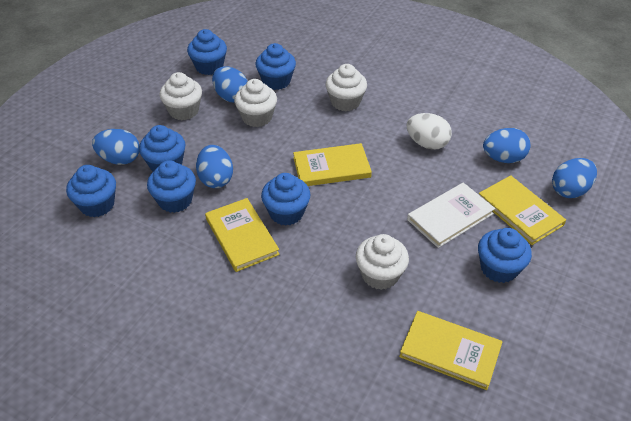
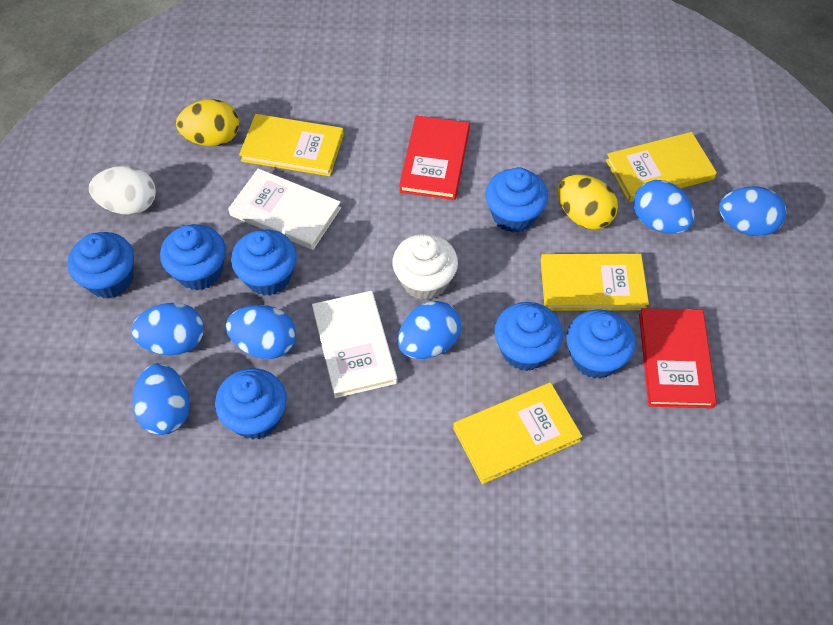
blue egg: [92,129,139,165] [196,145,233,188] [212,67,248,103] [483,128,531,163] [552,158,597,198] = 5 -> [131,303,204,355] [132,363,190,435] [226,305,296,359] [398,301,461,359] [633,180,695,234] [719,187,787,236] = 6
red book: none = 0 -> [399,115,470,200] [639,308,717,408] = 2
white book: [407,183,495,248] = 1 -> [228,168,341,250] [312,291,397,398] = 2
white cupcake: [159,72,202,120] [234,79,277,127] [326,64,367,111] [356,234,409,290] = 4 -> [392,234,458,300] = 1
yellow egg: none = 0 -> [176,99,239,146] [558,174,618,230] = 2

